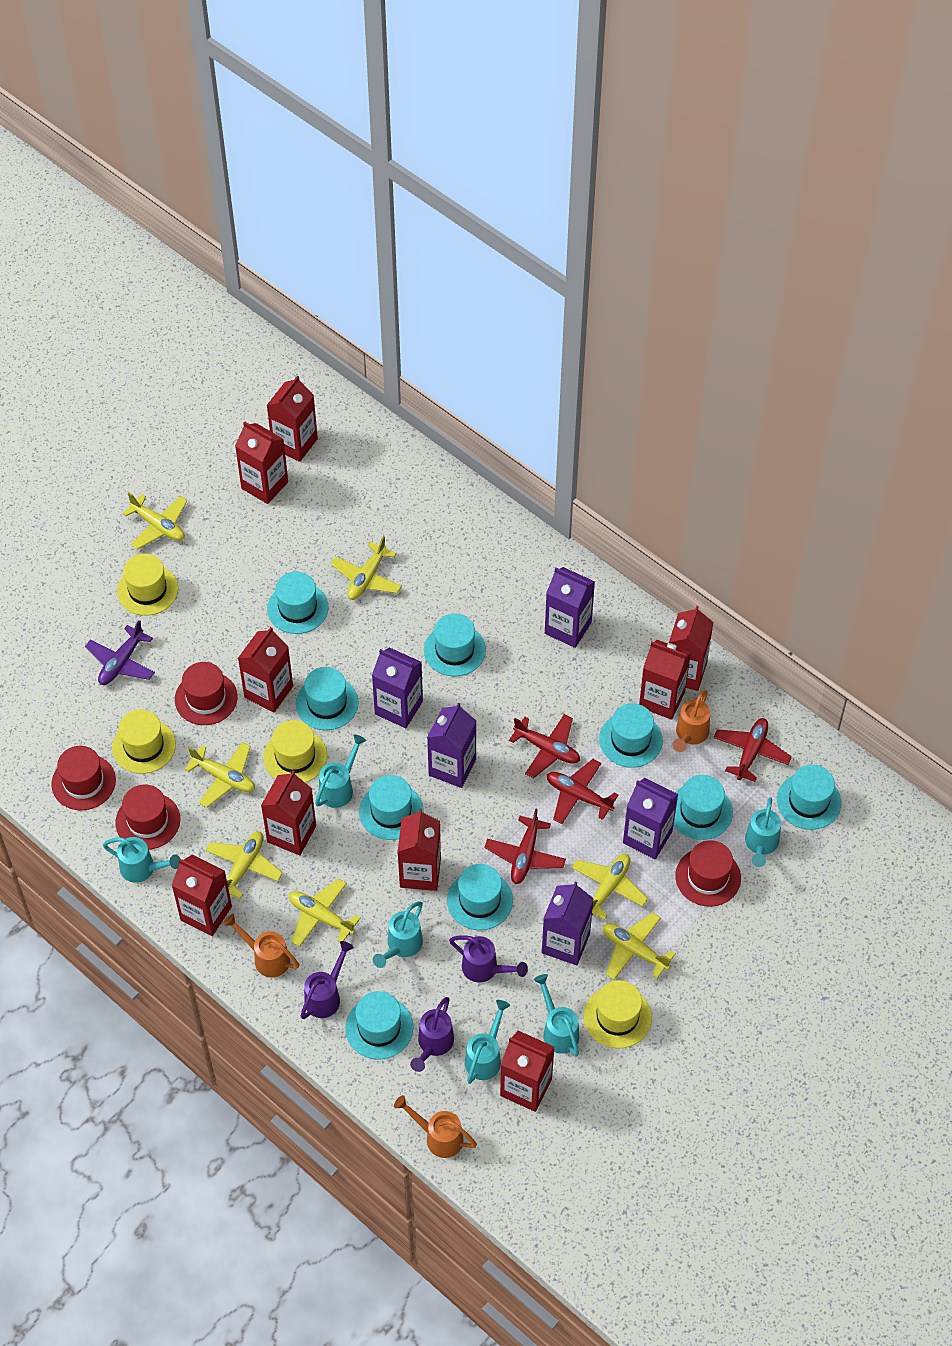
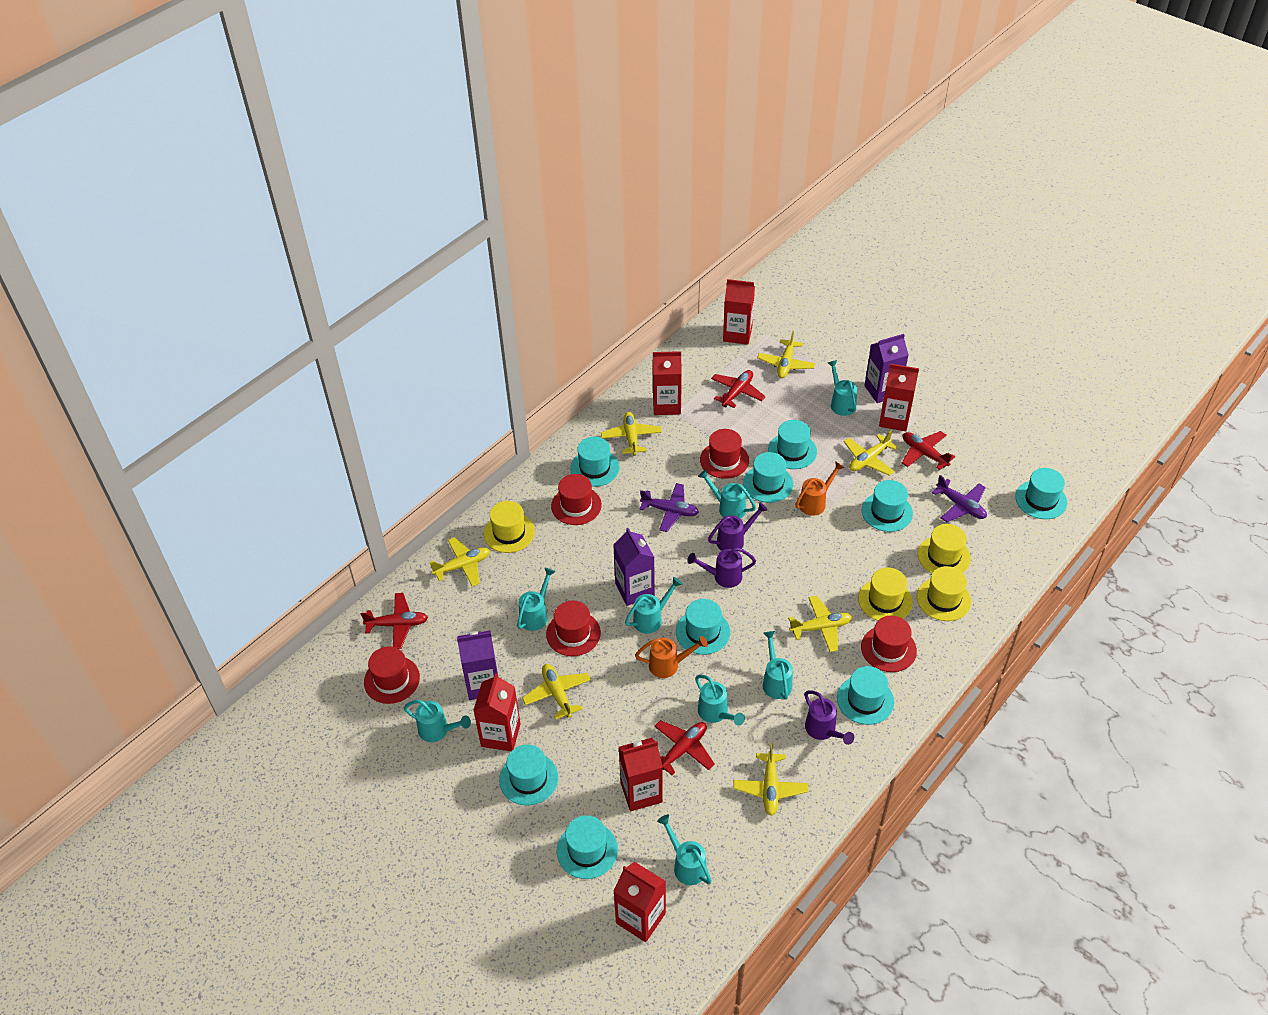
orange watering can: [223,914,299,978] [394,1095,477,1158] [672,690,710,752] = 3 -> [635,636,708,678] [795,462,845,516] = 2
purple carton: [372,647,423,728] [427,703,476,788] [542,881,594,965] [545,567,595,648] [623,778,678,859] = 5 -> [457,631,498,700] [613,528,655,606] [864,334,909,403] = 3
purple plane: [85,620,155,685] = 1 -> [639,483,699,532] [932,475,987,522] = 2
red carton: [172,855,232,936] [235,421,288,504] [238,627,293,712] [261,771,316,855] [267,375,318,462] [398,809,441,891] [500,1031,554,1112] [639,640,691,720] [669,606,714,691] = 9 -> [473,673,521,751] [613,862,666,942] [619,738,663,811] [653,351,682,415] [723,279,755,345] [879,364,919,431] = 6
red hat: [51,746,116,810] [115,784,180,850] [175,662,238,725] [675,840,741,907] = 4 -> [364,646,420,704] [546,601,601,656] [551,474,602,525] [700,429,749,479] [861,616,917,672] = 5
turquoise watering can: [103,837,180,883] [315,734,366,808] [373,901,423,968] [465,1000,510,1084] [534,974,579,1057] [745,797,781,867] = 6 -> [404,700,471,742] [517,568,556,631] [625,577,682,634] [657,814,712,885] [695,675,745,726] [698,469,756,519] [763,631,793,700] [828,360,857,416] = 8

